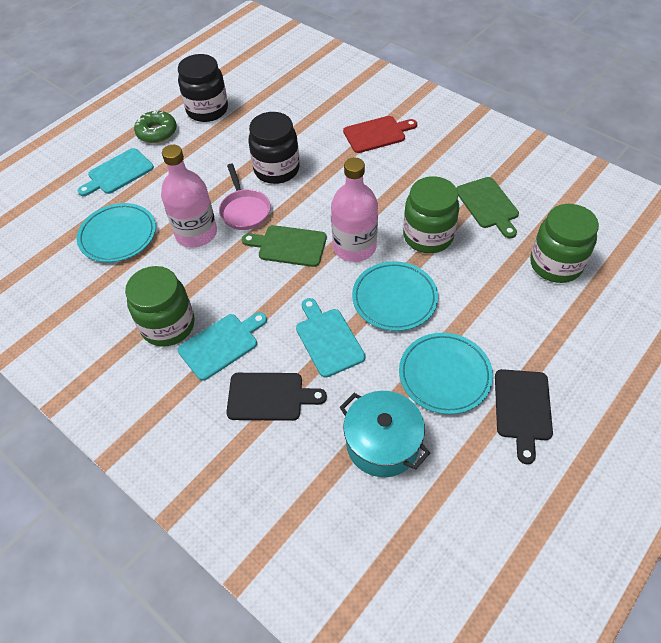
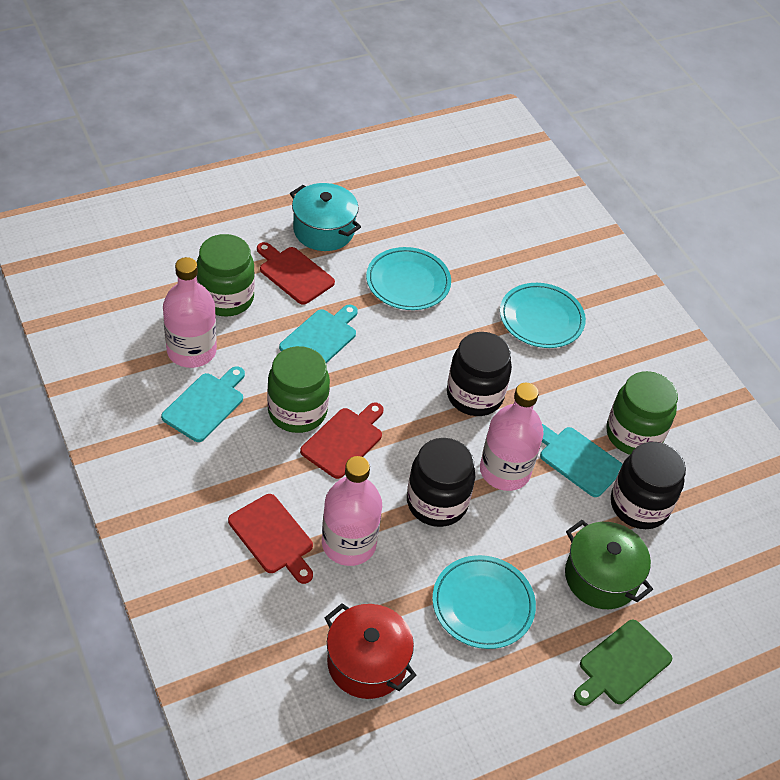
black cutting board: [226,373,327,421] [495,369,553,464] = 2 -> none = 0
black jar: [178,54,228,122] [248,112,300,184] = 2 -> [407,438,475,527] [447,332,512,416] [611,442,686,529] = 3
green cutting board: [242,225,327,267] [456,177,519,238] = 2 -> [574,620,672,706] = 1
green donut: [134,110,177,143] = 1 -> none = 0
green pot: none = 0 -> [565,520,653,609] = 1
pink bottle: [161,145,217,248] [331,158,378,262] = 2 -> [163,257,217,368] [322,456,382,566] [480,383,544,491] = 3
pink pan: [219,164,270,230] = 1 -> none = 0
red cutting board: [343,116,417,153] = 1 -> [228,494,313,584] [257,242,335,305] [300,402,384,479] = 3
red pot: none = 0 -> [325,603,417,699] = 1

